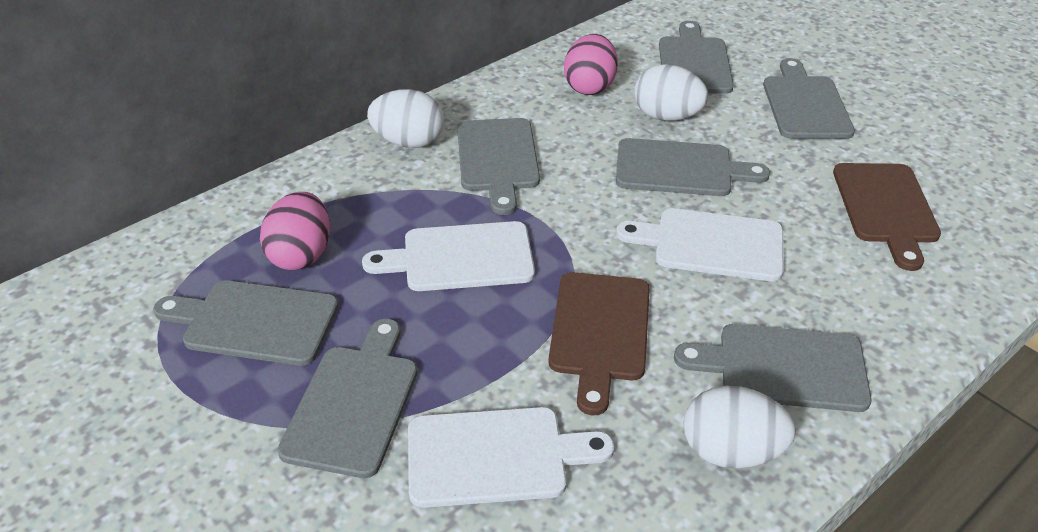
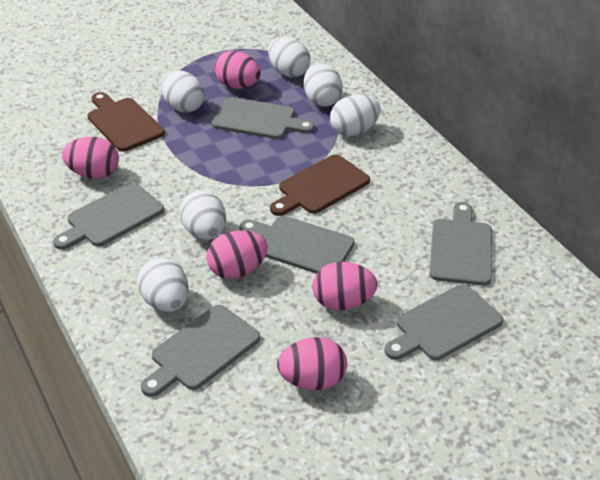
grey cutting board: [153,280,338,366] [277,319,417,478] [457,118,540,215] [616,138,770,196] [659,21,734,94] [674,324,872,412] [763,58,855,139] = 7 -> [53,183,164,250] [141,305,260,397] [212,97,315,139] [239,216,355,273] [384,284,503,360] [430,202,492,286] = 6
pink egg: [260,192,330,270] [564,34,618,95] = 2 -> [62,137,119,179] [207,230,268,279] [214,50,261,89] [277,337,347,390] [312,262,378,310] = 5
white cutting board: [362,221,535,291] [408,407,614,508] [616,208,783,281] = 3 -> none = 0
white egg: [367,89,444,148] [634,64,708,121] [684,386,796,468] = 3 -> [137,258,189,312] [160,70,204,113] [180,190,226,240] [268,37,311,77] [304,63,343,107] [330,95,381,136] = 6

